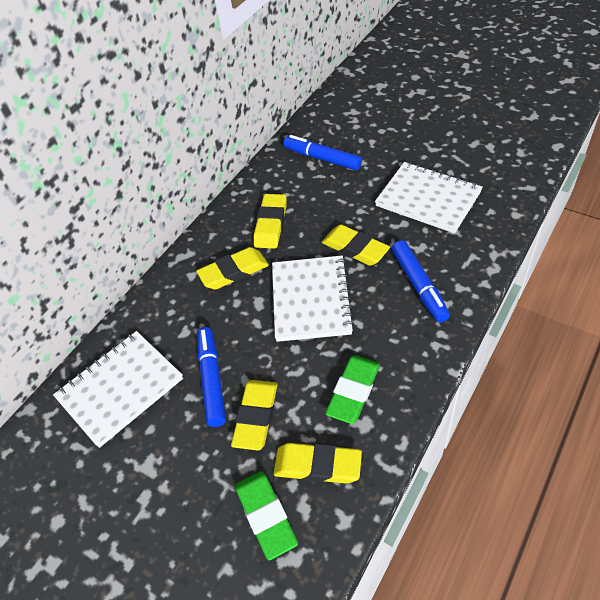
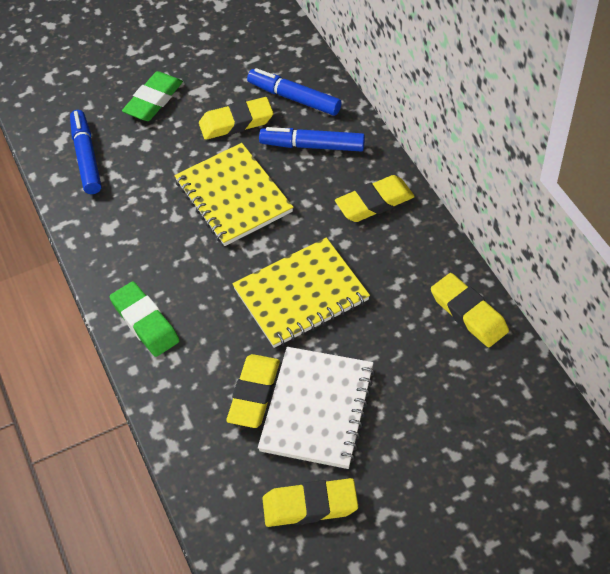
white notebook: [53,331,183,448] [272,256,355,342] [375,162,483,234] = 3 -> [258,347,375,469] = 1
yellow notebook: none = 0 -> [174,143,293,246] [232,238,370,348] = 2

